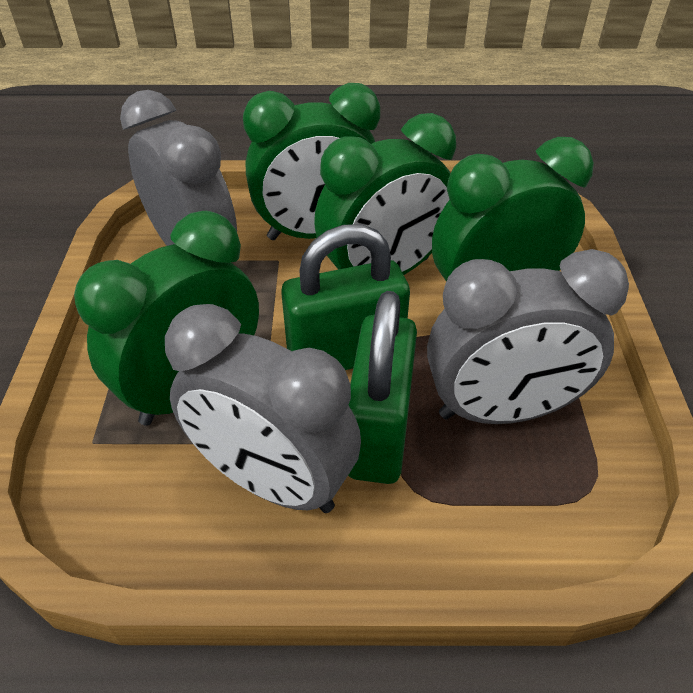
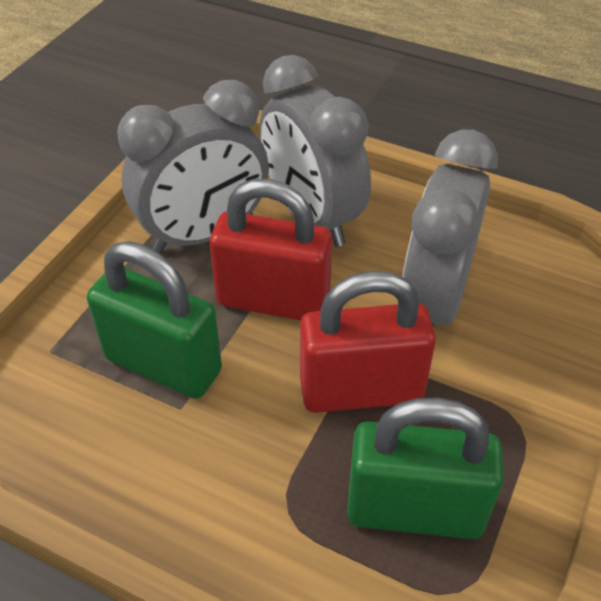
green clock: [74,211,259,426] [243,83,380,240] [314,113,456,275] [432,137,594,282] = 4 -> none = 0
red padlock: none = 0 -> [210,179,333,320] [300,271,436,413] = 2

